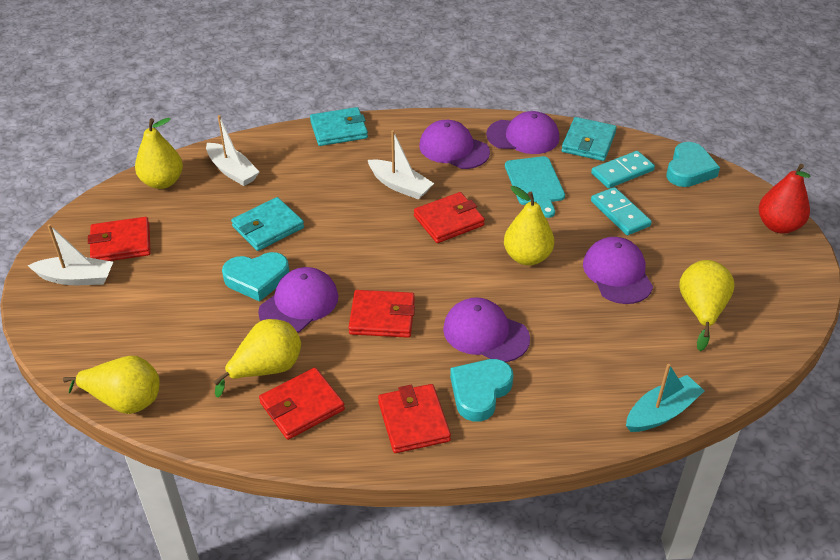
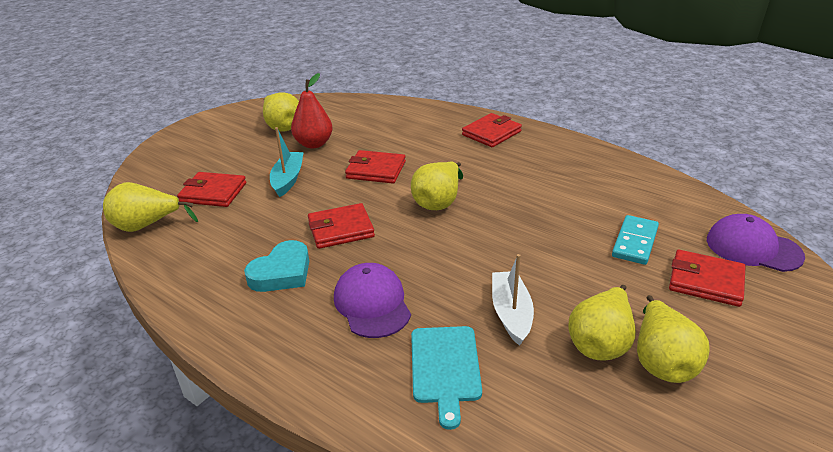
purple cap: [258,267,338,333] [419,120,490,169] [443,297,530,362] [486,111,559,154] [583,237,653,304] = 5 -> [334,263,411,338] [707,214,805,272] = 2
turquoise domino: [591,151,655,188] [591,187,652,235] = 2 -> [612,215,659,265] = 1
turquoise heart: [222,252,290,302] [450,359,513,422] [667,142,720,187] = 3 -> [244,240,309,292] = 1
turquoise wallet: [231,197,304,251] [310,107,368,146] [561,117,617,161] = 3 -> none = 0
white boat: [28,224,113,285] [206,115,260,186] [368,130,434,200] = 3 -> [492,254,534,346] = 1

